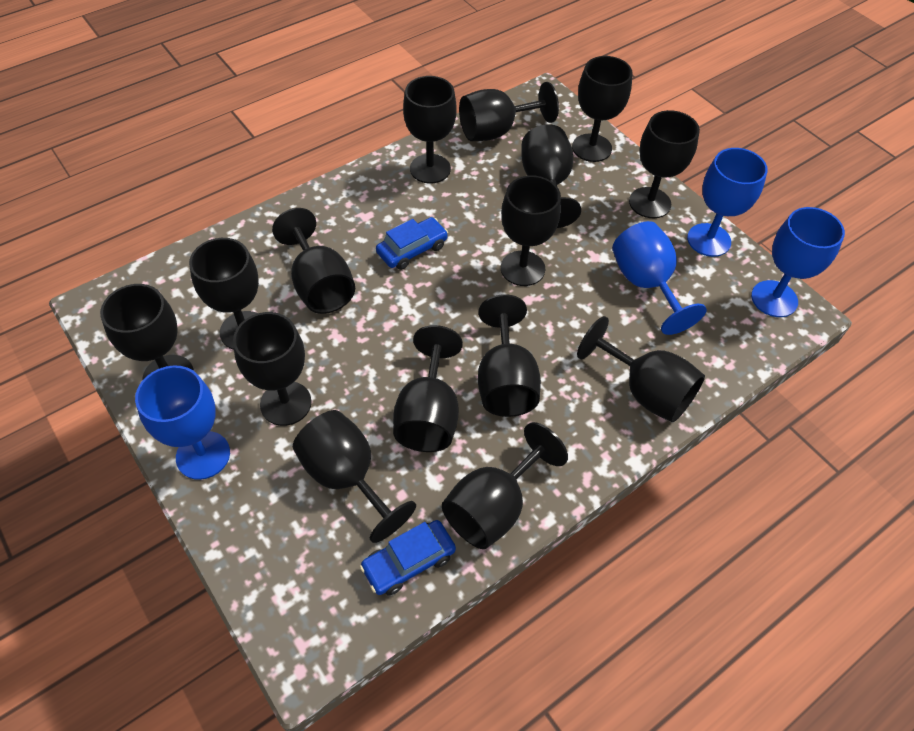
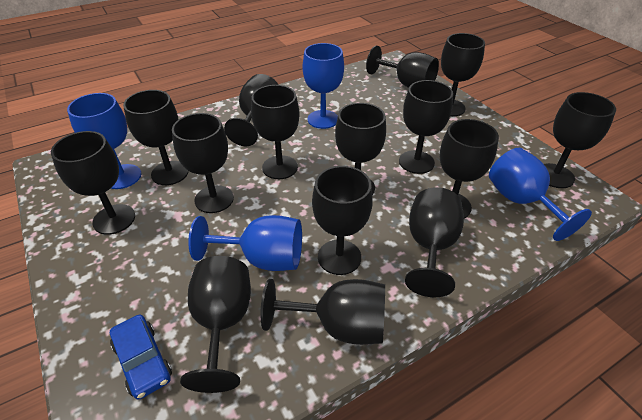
blue car: [360,520,456,596] [376,217,448,270] = 2 -> [110,315,172,400] = 1

